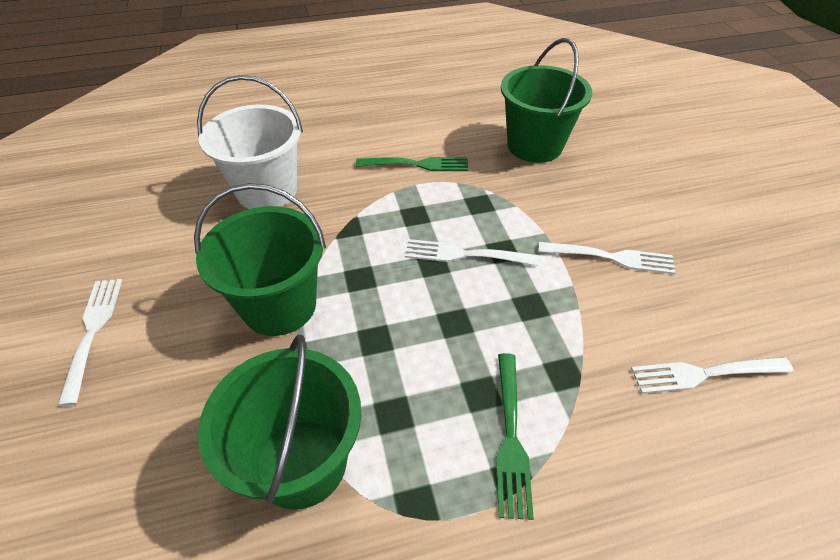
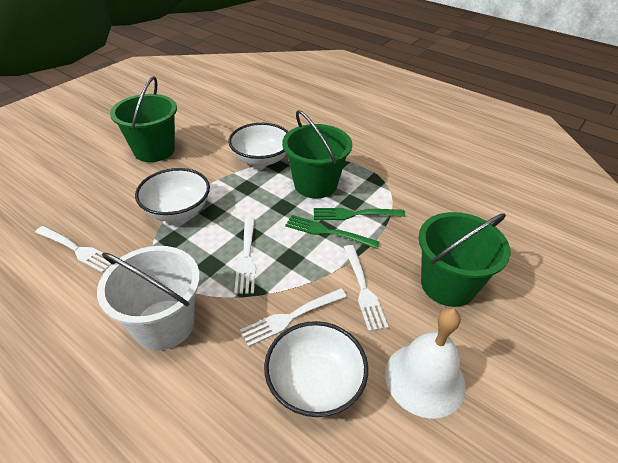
white bell: none = 0 -> [385,308,466,419] = 1
white bowl: none = 0 -> [135,168,210,221] [228,123,288,167] [264,321,368,418] = 3

